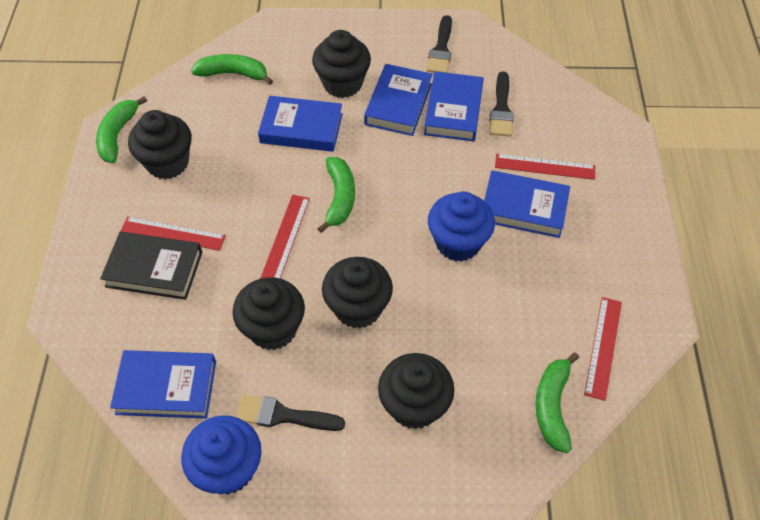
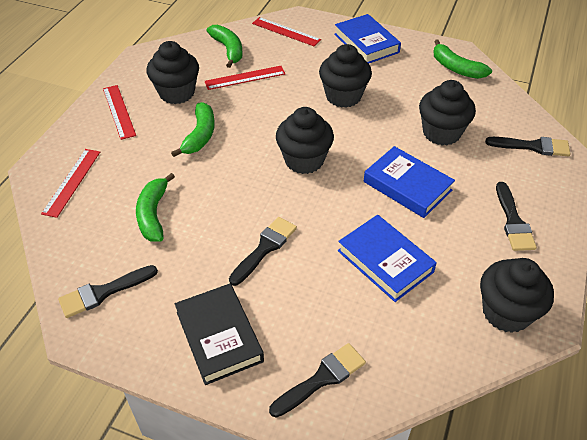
black brush: [236,394,345,431] [426,15,452,73] [490,71,514,137] = 3 -> [58,265,158,318] [229,217,297,286] [269,343,366,418] [485,137,570,156] [496,182,537,251] = 5
blue book: [110,350,216,419] [258,96,343,152] [364,64,433,136] [424,71,484,141] [484,170,570,238] = 5 -> [334,14,401,63] [338,215,437,302] [364,146,455,218] = 3
blue cupcake: [181,415,262,495] [428,192,495,262] = 2 -> none = 0

